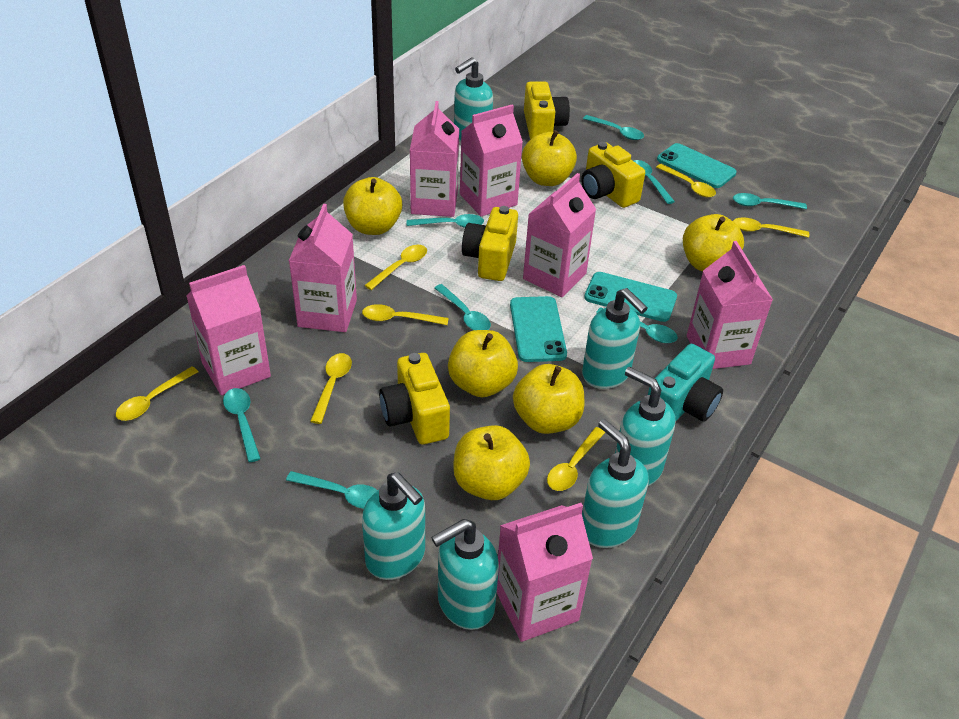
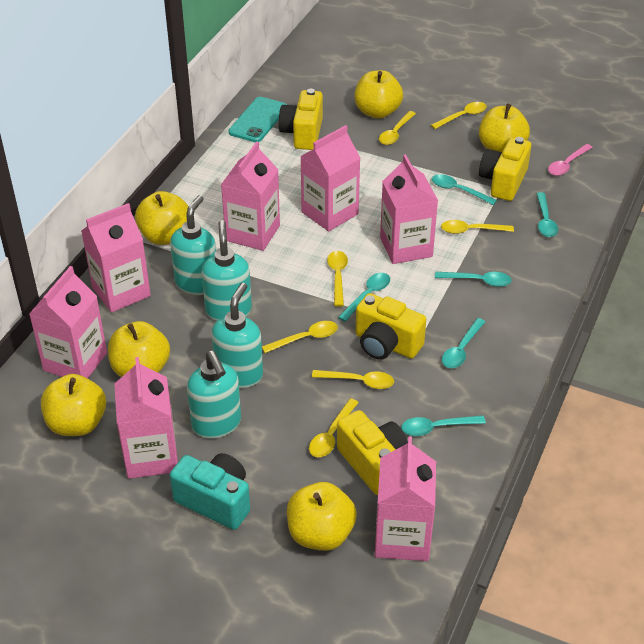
pink spoon: none = 0 -> [548,144,593,176] = 1
turquoise phone: [510,296,567,362] [584,272,677,322] [657,143,736,188] = 3 -> [228,97,287,142] = 1
turquoise soap dispenser: [362,472,425,580] [431,519,499,630] [454,57,493,143] [582,288,648,389] [582,419,649,548] [615,367,675,486] = 6 -> [170,195,216,295] [187,351,241,438] [202,220,252,321] [211,283,263,388] = 4
turquoise spoon: [223,388,261,462] [286,471,378,509] [407,214,484,228] [434,284,491,330] [583,115,644,140] [596,307,678,343] [634,160,675,204] [733,193,807,209] = 8 -> [338,273,390,322] [401,415,486,436] [432,174,497,205] [435,272,512,287] [442,318,485,368] [536,192,558,237] = 6

